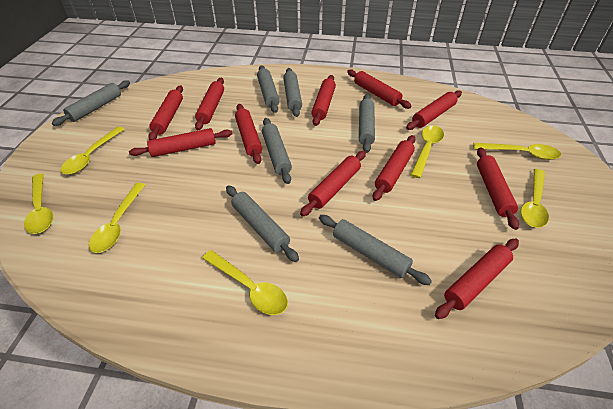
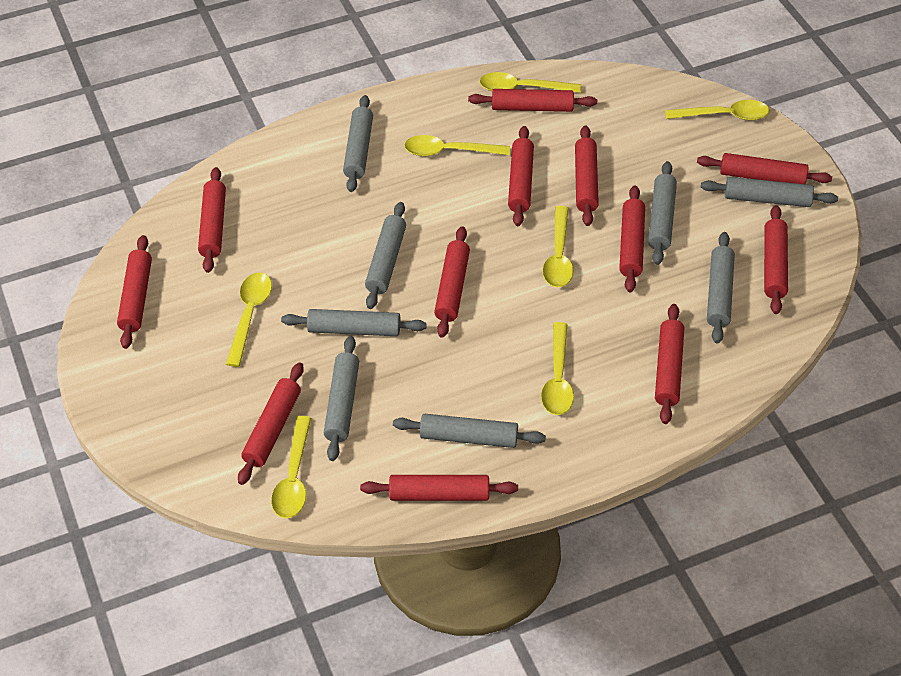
grey rolling pin: [52,80,130,126] [226,185,299,262] [257,65,280,113] [262,118,292,184] [283,68,302,117] [319,215,432,285] [359,94,375,153] = 7 -> [281,309,427,336] [324,336,359,461] [343,95,373,192] [365,202,406,309] [393,414,546,448] [648,161,677,265] [701,177,838,207] [707,232,735,344] = 8
red rolling pin: [129,128,232,157] [148,85,183,140] [195,78,224,130] [235,104,262,164] [300,151,366,216] [311,75,336,126] [347,69,412,109] [373,135,415,201] [406,90,462,130] [435,239,519,319] [477,147,519,230] = 11 -> [117,235,152,349] [198,167,226,273] [238,362,304,485] [360,475,518,501] [434,226,470,338] [468,89,597,112] [508,126,534,226] [575,125,599,226] [619,185,645,292] [655,304,684,424] [697,153,832,184] [764,205,788,314] = 12

